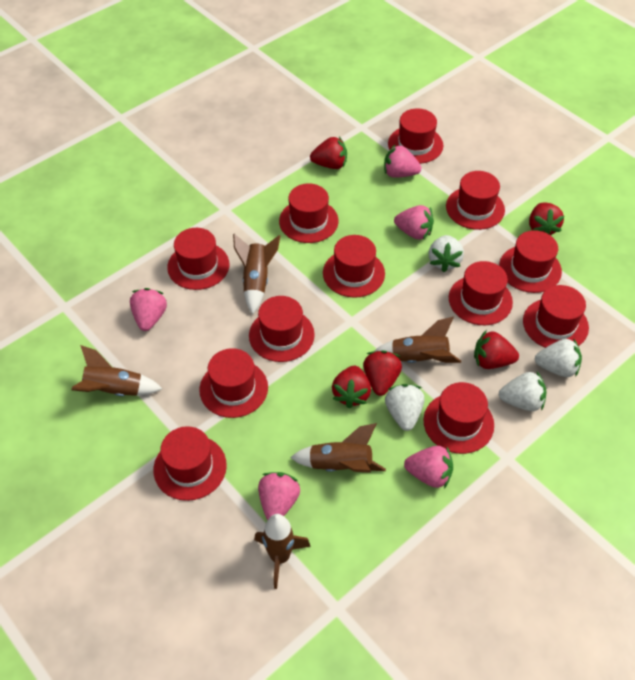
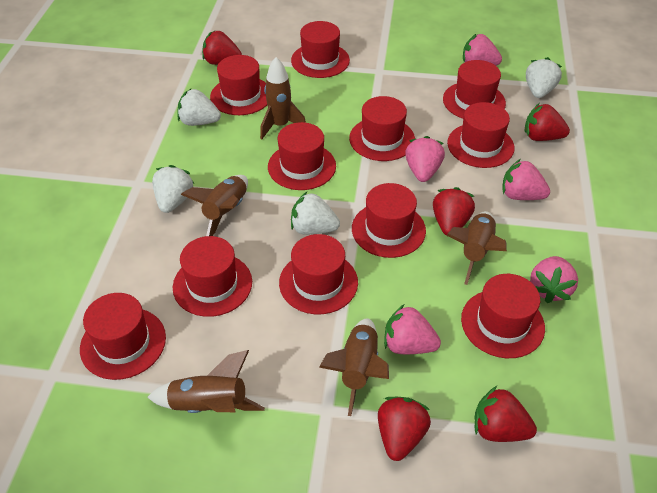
red hat: [153,426,227,501] [167,228,229,290] [199,348,268,418] [249,296,315,362] [279,184,339,243] [323,235,385,298] [388,108,443,164] [423,382,494,454] [446,171,505,230] [449,261,513,325] [499,230,562,293] [523,285,589,348] = 12 -> [80,293,166,380] [173,236,252,317] [210,55,267,115] [268,122,336,190] [279,234,358,314] [291,21,350,78] [349,96,415,161] [352,183,426,258] [443,60,506,119] [447,102,514,168] [461,274,545,358] = 11

